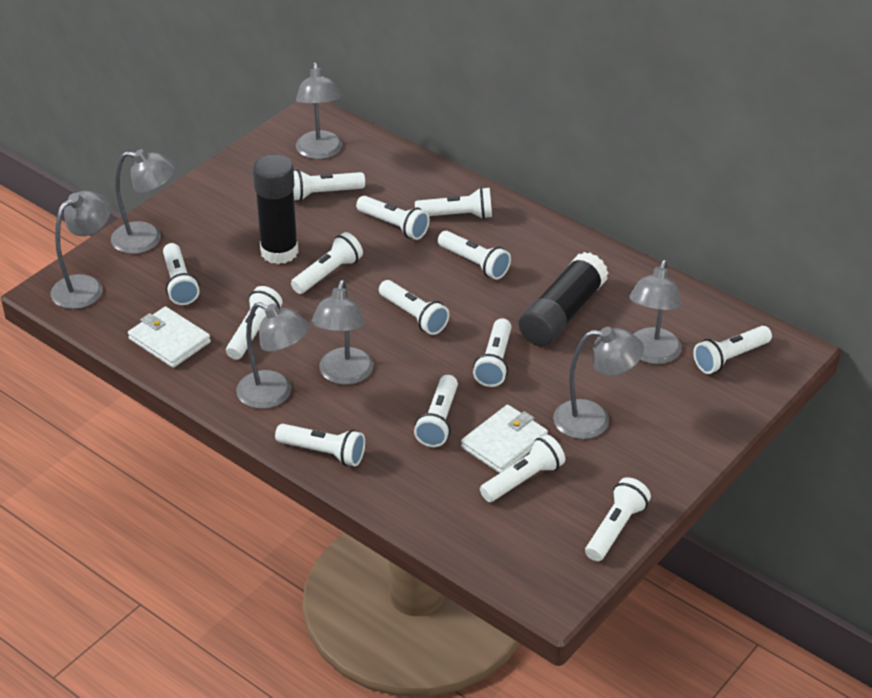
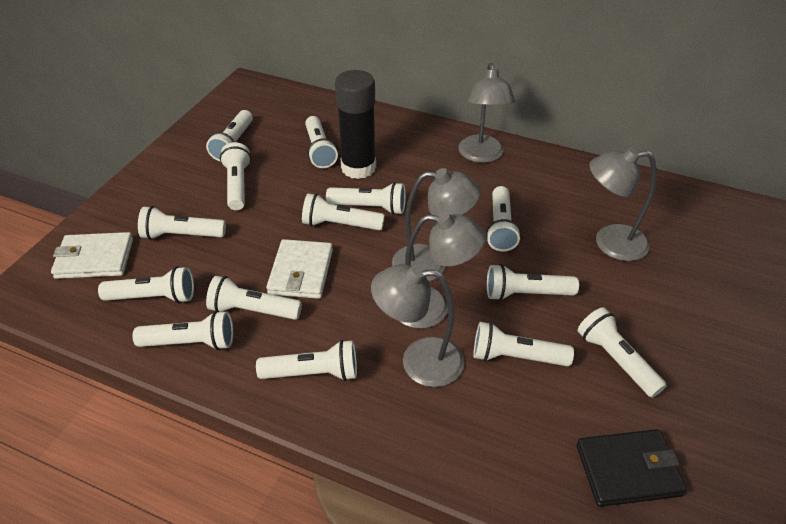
black glue stick: [253,154,298,264] [519,252,608,346] = 2 -> [335,70,376,179] = 1
black wallet: none = 0 -> [576,429,686,507] = 1
grey lamp: [51,191,111,309] [111,149,176,254] [236,302,309,409] [296,62,342,159] [312,280,373,385] [553,327,644,439] [629,260,682,364] = 7 -> [371,264,464,387] [392,168,480,281] [399,212,486,329] [458,63,515,163] [590,148,657,261] = 5

